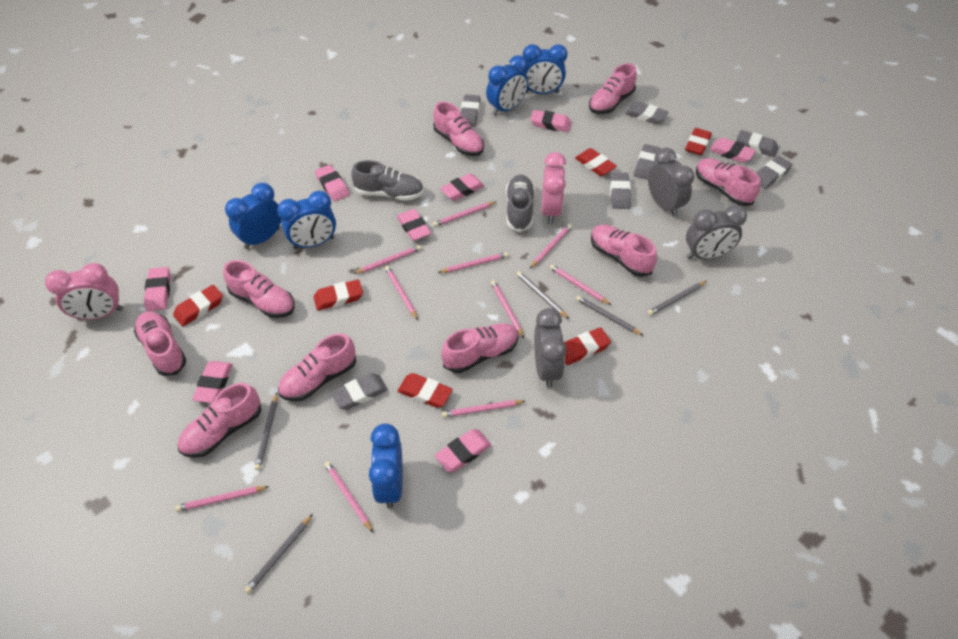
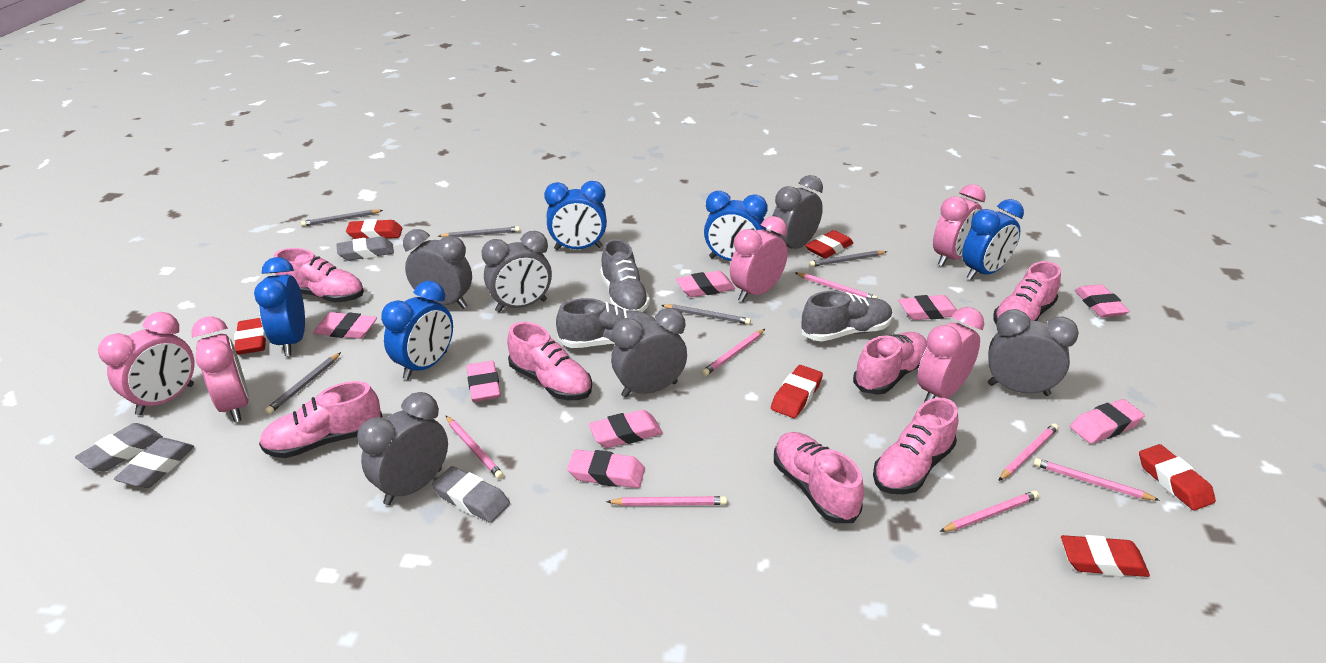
grey clock: [534,308,567,388] [648,148,695,217] [686,205,747,259] = 3 -> [357,392,448,505] [403,229,472,309] [481,231,552,312] [611,308,687,398] [771,175,823,249] [988,309,1079,396] = 6
grey eraser: [331,373,388,410] [460,95,481,127] [610,172,631,209] [625,101,669,124] [634,144,661,180] [737,130,779,157] [756,156,793,189] = 7 -> [75,423,163,472] [114,438,194,488] [336,236,394,261] [432,466,510,523] = 4
grey shoe: [351,160,424,201] [506,174,535,232] = 2 -> [556,298,655,348] [600,239,650,312] [802,291,893,342] = 3
pink clock: [45,263,123,320] [541,152,566,224] = 2 -> [98,312,195,415] [191,316,249,422] [730,216,788,302] [917,307,984,402] [933,184,986,266] = 5
pink pencil: [175,486,269,512] [324,461,373,532] [354,245,421,274] [385,266,418,320] [433,201,497,227] [438,252,508,273] [442,400,525,417] [491,280,524,338] [530,224,572,268] [549,264,611,305] = 10 -> [446,416,504,479] [606,496,727,506] [702,329,765,376] [796,272,878,299] [939,491,1039,532] [998,423,1058,481] [1033,458,1160,501] = 7
pink shoe: [134,311,186,376] [178,383,261,458] [223,260,295,318] [278,333,356,401] [433,102,484,156] [441,323,519,373] [589,63,637,114] [591,225,657,277] [696,158,760,206] = 9 -> [259,381,382,458] [274,248,364,302] [507,322,592,400] [774,432,864,523] [853,332,927,395] [873,398,958,494] [993,261,1061,324] = 7

